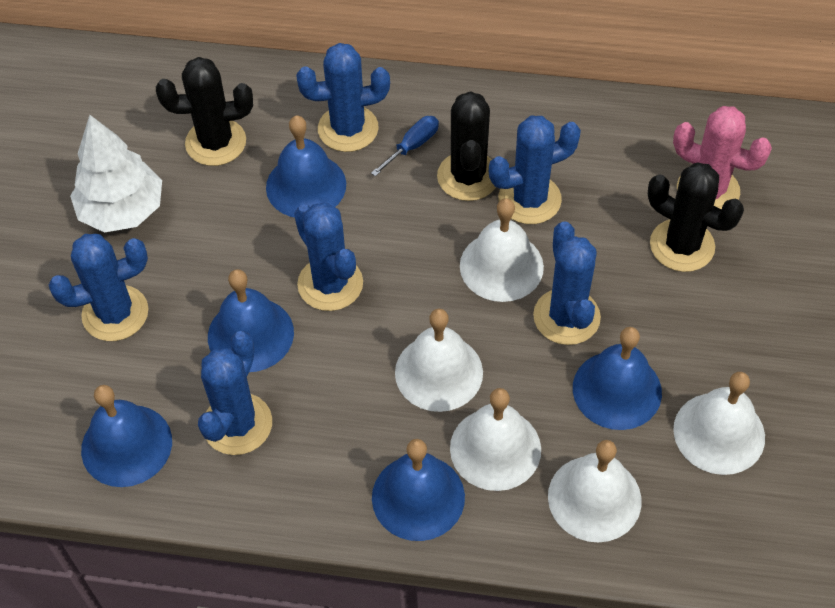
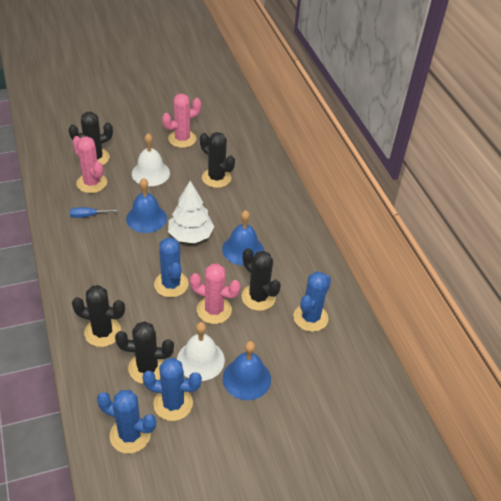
black cactus: [156,57,253,166] [437,91,496,201] [648,162,744,272] = 3 -> [68,112,113,165] [72,285,125,347] [115,321,174,384] [200,132,235,188] [242,248,281,311] = 5
blue bell: [81,385,172,487] [208,269,294,372] [266,116,346,218] [372,439,465,541] [573,327,662,430] = 5 -> [126,178,167,233] [222,210,264,266] [223,341,271,400] = 3
blue cactus: [49,234,148,341] [198,331,272,455] [294,202,363,311] [296,43,390,152] [489,116,581,224] [533,221,601,345] = 6 -> [97,390,156,454] [142,358,202,421] [154,237,189,298] [293,271,331,332] = 4
pink cactus: [673,106,772,209] = 1 -> [72,136,107,193] [162,94,201,148] [190,264,241,324] = 3
white bell: [395,309,483,412] [450,388,541,491] [460,198,544,302] [548,440,642,543] [673,372,765,475] = 5 -> [132,133,170,186] [177,322,225,381] = 2

